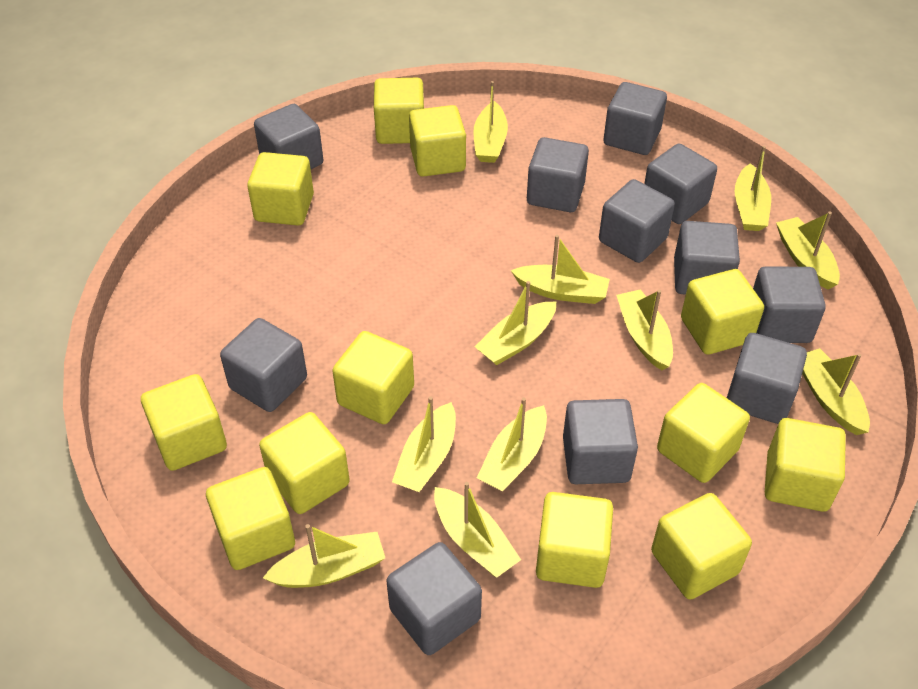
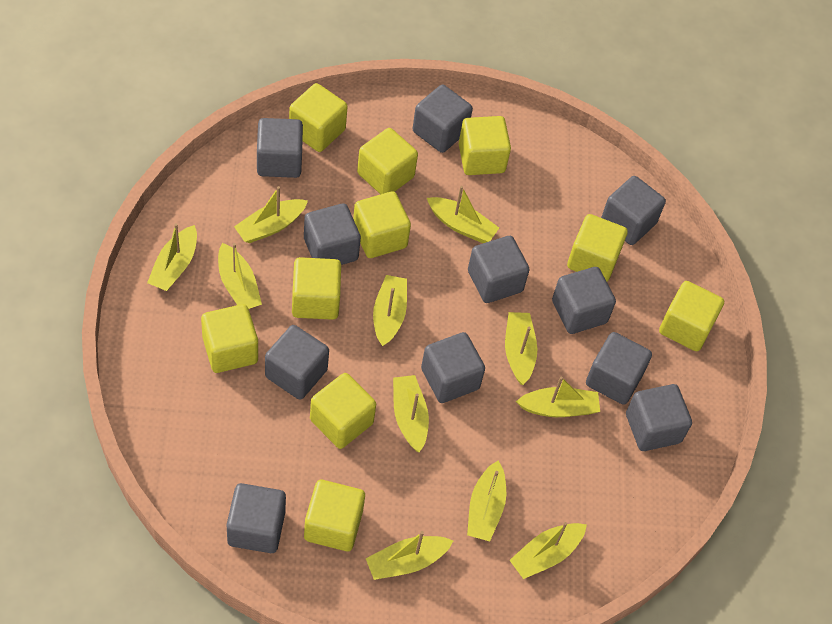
yellow cube: [141,374,227,471] [206,467,295,570] [247,152,314,226] [259,412,350,514] [332,331,414,424] [374,78,424,144] [409,105,466,177] [536,492,613,588] [651,493,752,600] [657,383,750,483] [681,269,764,355] [765,418,846,512] = 12 -> [201,304,258,373] [289,83,348,152] [292,257,341,320] [304,480,365,551] [310,373,376,449] [353,191,411,258] [357,128,418,194] [459,116,511,175] [567,214,628,281] [659,281,724,351] = 10

